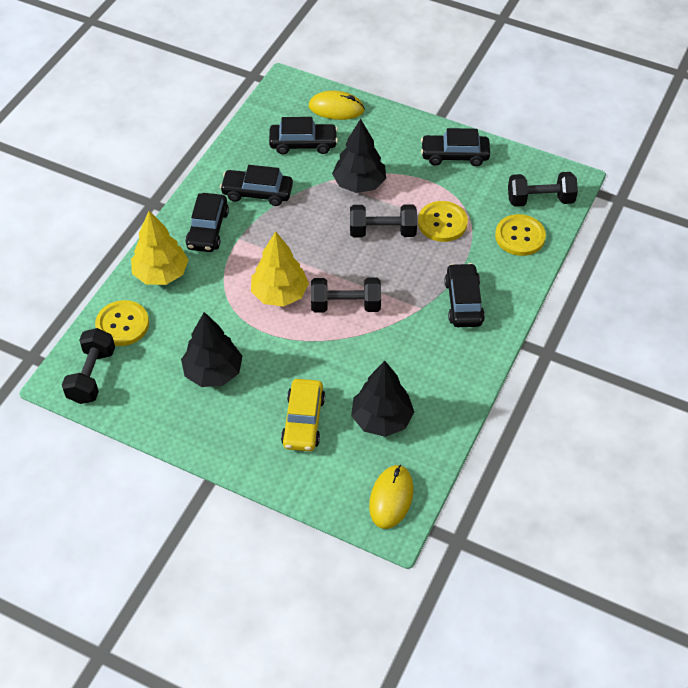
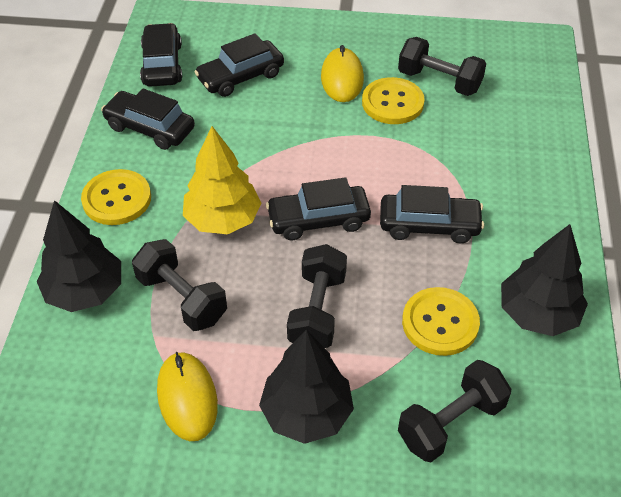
yellow car: [281,379,325,451] = 1 -> none = 0
yellow tree: [131,211,189,285] [251,231,309,307] = 2 -> [183,126,261,234] = 1

